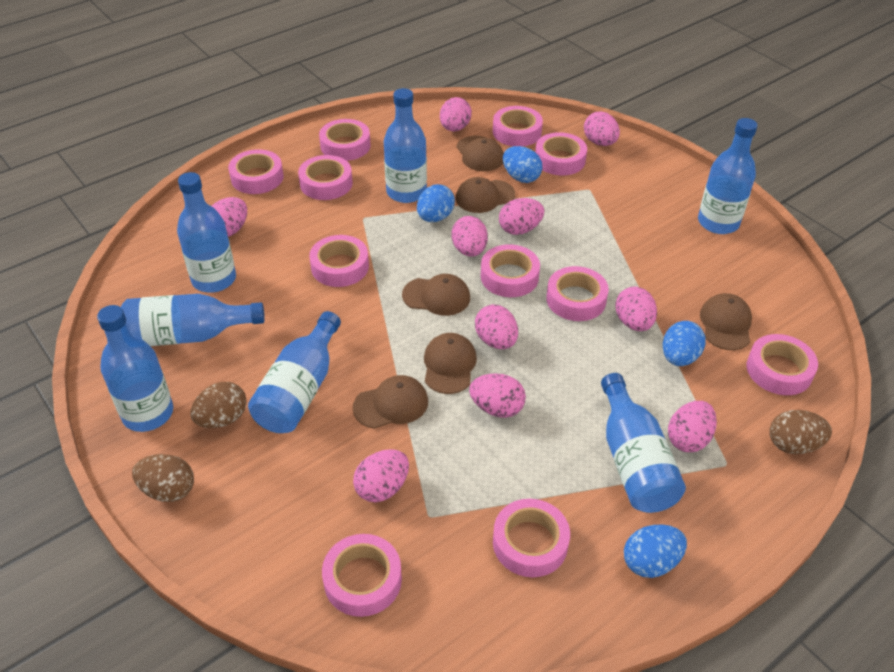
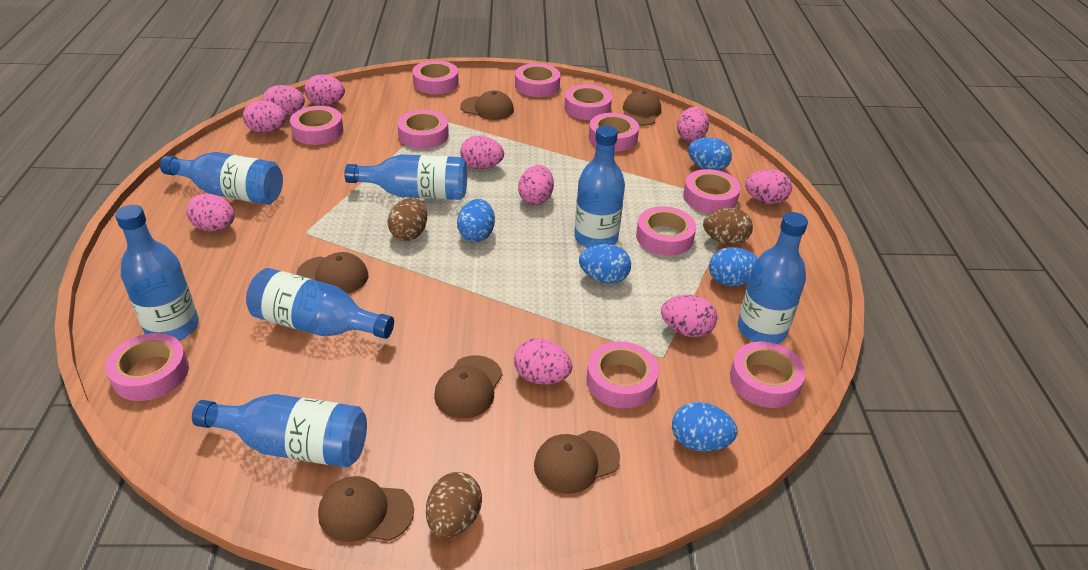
blue egg: [417,184,455,222] [503,146,542,183] [624,525,687,578] [663,321,706,366] = 4 -> [457,199,495,242] [579,244,631,284] [672,402,738,452] [688,137,732,171] [709,247,758,286] = 5

